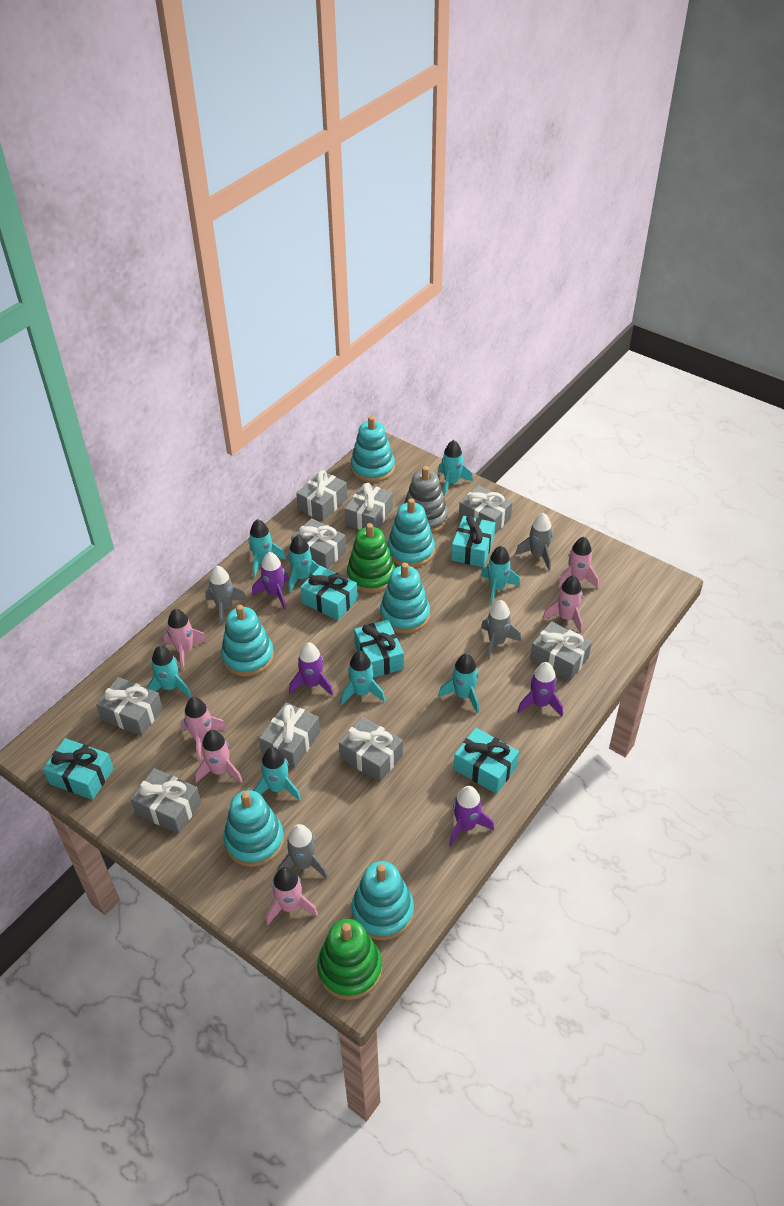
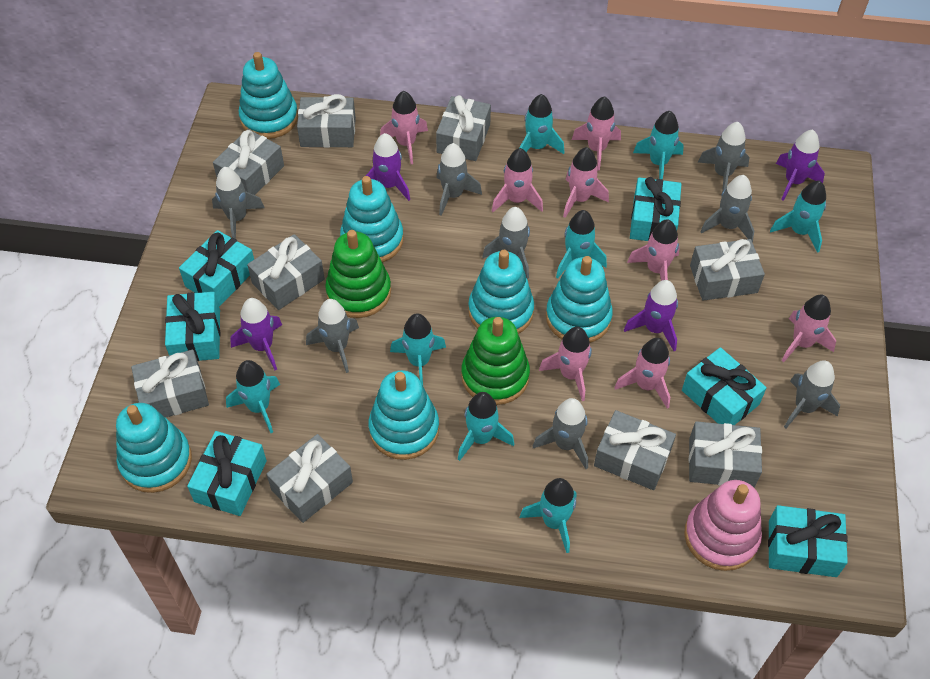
grey rocket: [205,566,247,626] [277,824,328,879] [481,600,521,660] [515,513,553,570] = 4 -> [212,167,265,239] [306,299,359,373] [437,143,482,216] [482,207,530,279] [533,398,588,469] [698,122,750,192] [700,175,754,242] [784,361,840,428] = 8
grey stacking toy: [404,466,448,533] = 1 -> none = 0
pink rocket: [164,609,207,670] [181,697,227,760] [195,730,243,783] [266,867,318,926] [543,575,583,634] [557,537,599,589] = 6 -> [380,91,428,164] [492,148,543,212] [539,327,592,401] [563,147,609,218] [572,96,621,171] [614,338,670,409] [627,219,680,281] [782,295,836,362] = 8
pink stacking toy: none = 0 -> [684,480,762,571] = 1
turquoise gift: [43,738,114,800] [300,566,358,620] [354,620,404,678] [451,515,495,567] [454,728,519,794] = 5 -> [165,292,220,361] [179,230,254,307] [187,431,267,516] [630,177,681,241] [682,347,767,425] [768,505,848,577] = 6

